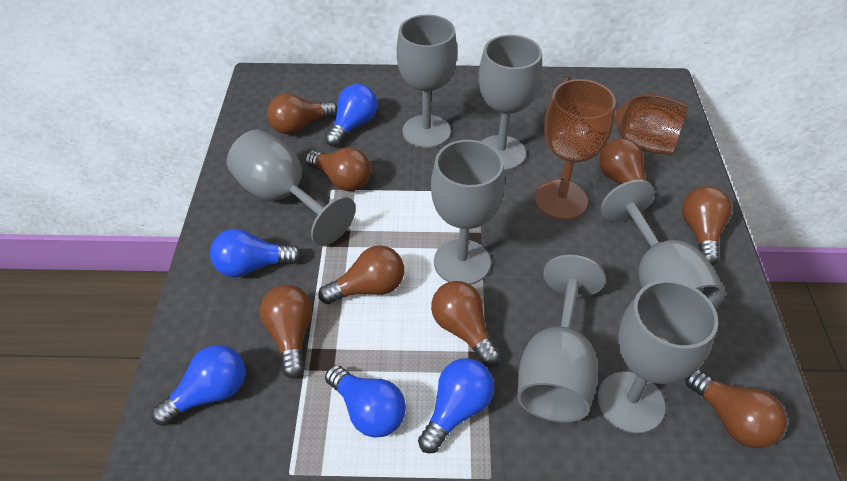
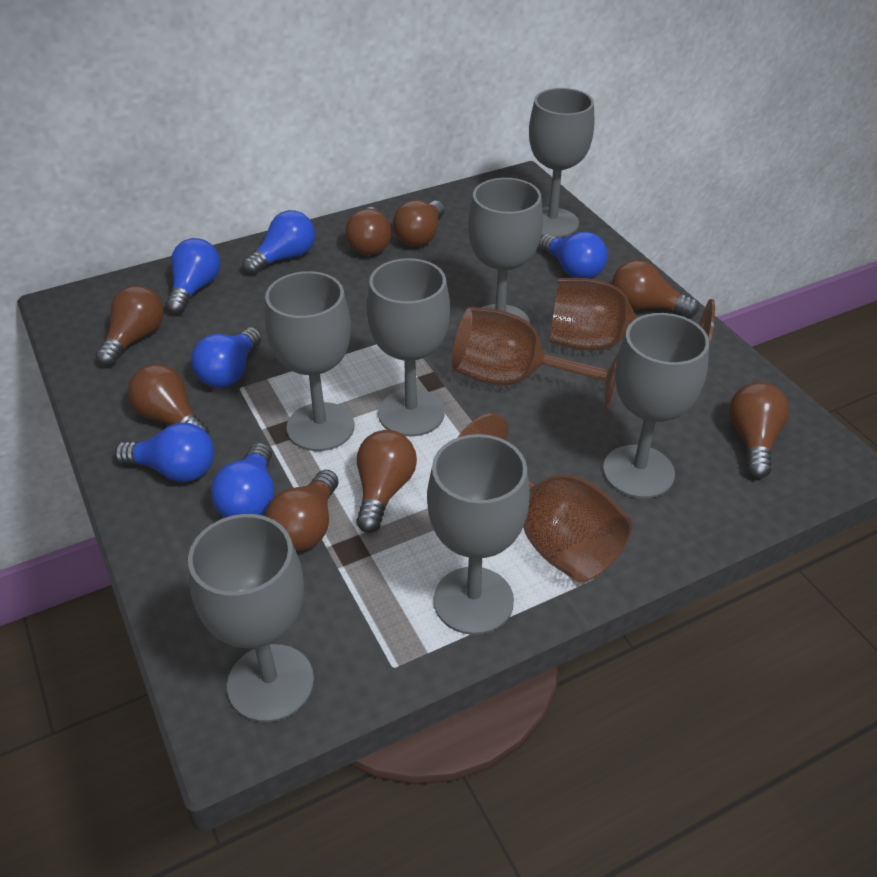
blue light bulb: [151,345,245,426] [210,229,302,277] [325,84,378,147] [325,365,406,438] [418,358,494,453] = 5 -> [114,423,214,482] [166,238,220,314] [191,327,262,388] [211,442,274,518] [243,210,315,275] [538,232,608,279] = 6
brown goblet: [535,79,616,220] [564,77,689,155] = 2 -> [452,307,618,410] [457,413,632,582] [549,278,715,351] = 3

